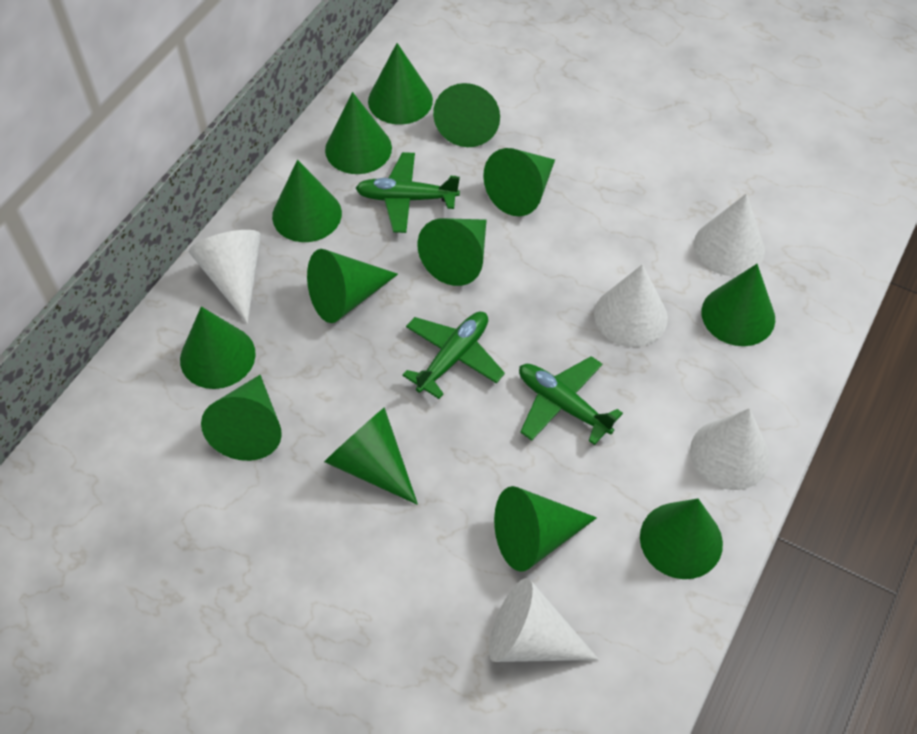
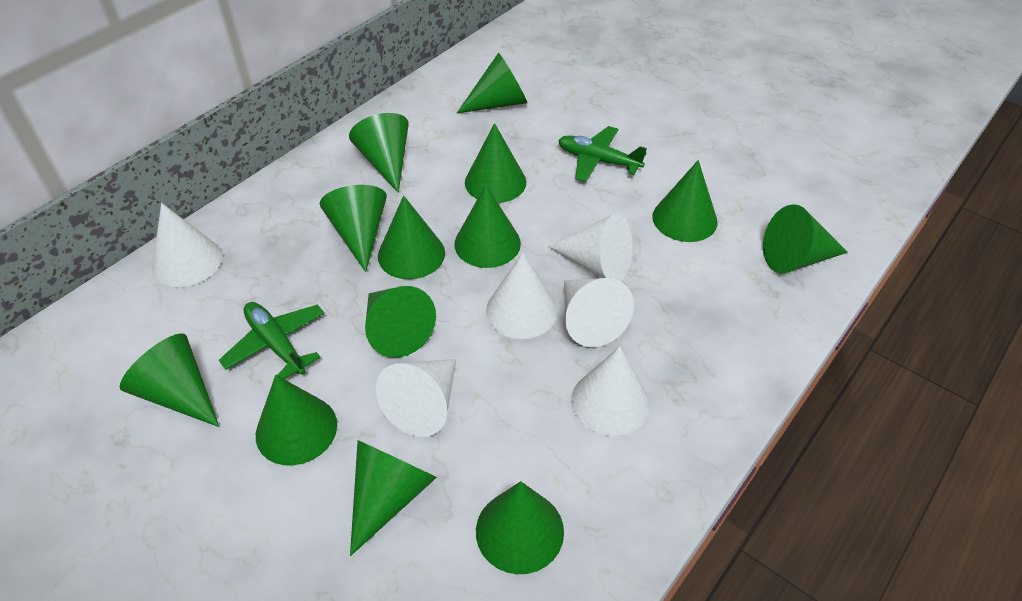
green plane: [356,152,460,233] [403,311,505,399] [519,356,623,445] = 3 -> [219,302,325,379] [558,126,647,182] = 2
white cone: [189,230,261,324] [489,578,599,662] [594,264,668,347] [690,408,770,490] [694,193,765,276] = 5 -> [152,203,222,287] [376,359,456,437] [486,253,558,339] [547,213,633,281] [564,278,634,347] [571,346,650,436] = 6

